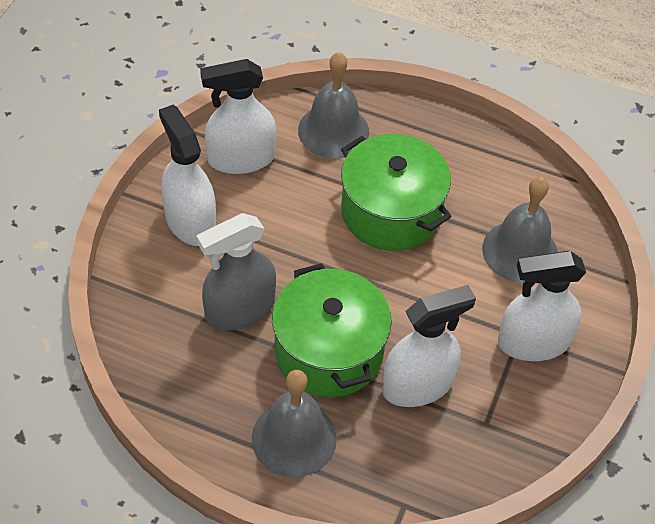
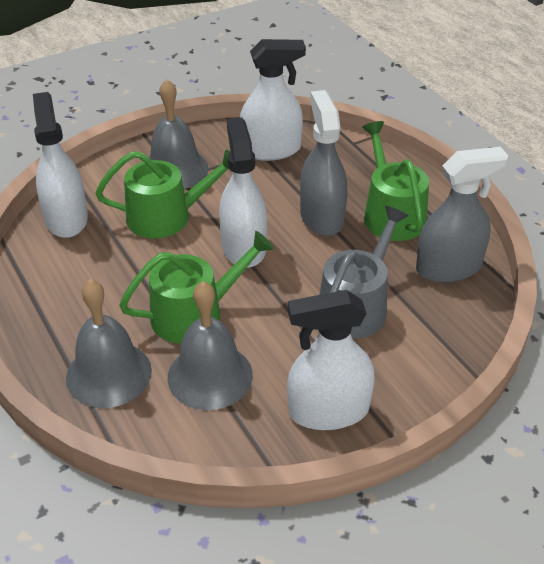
green pot: [272,263,392,397] [341,134,451,251] = 2 -> none = 0
green watering can: none = 0 -> [95,150,230,238] [119,231,274,344] [362,121,429,241] = 3
grey spray bottle: [197,213,276,330] = 1 -> [300,90,347,236] [416,147,508,283] = 2
grey watering can: none = 0 -> [319,206,408,338] = 1

